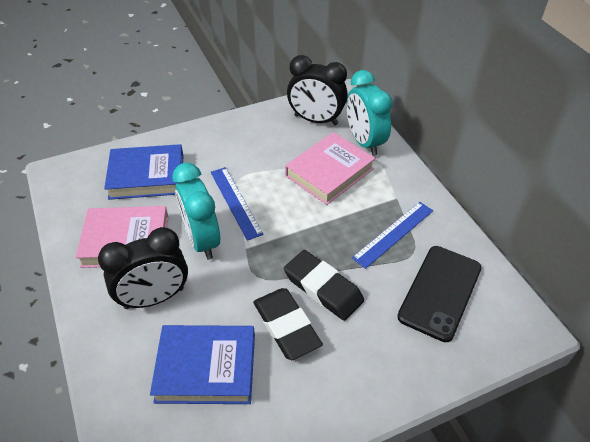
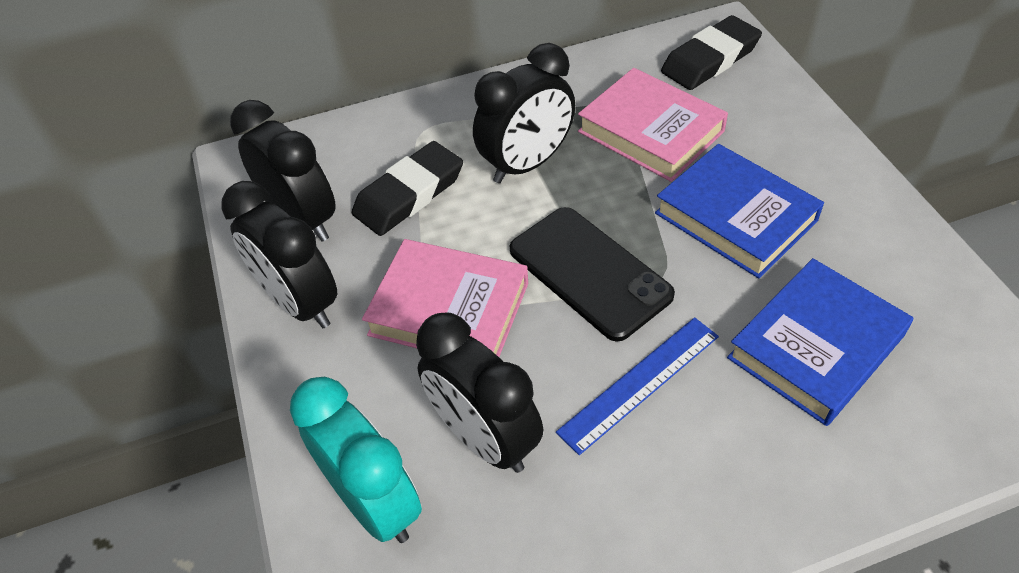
black clock: [98,227,188,309] [287,55,347,125] = 2 -> [221,181,337,328] [230,100,336,242] [416,312,543,473] [473,43,575,183] = 4
blue ruler: [211,167,264,241] [352,202,433,269] = 2 -> [556,317,719,455] = 1
turquoise clock: [172,163,220,260] [346,70,393,156] = 2 -> [290,377,422,543] = 1

